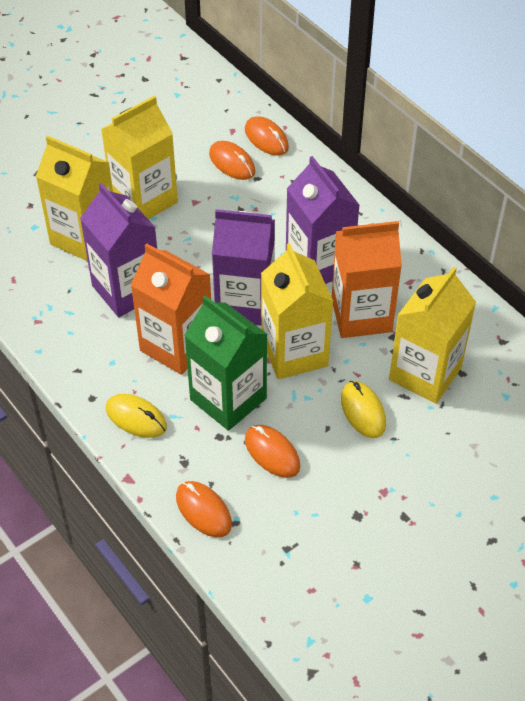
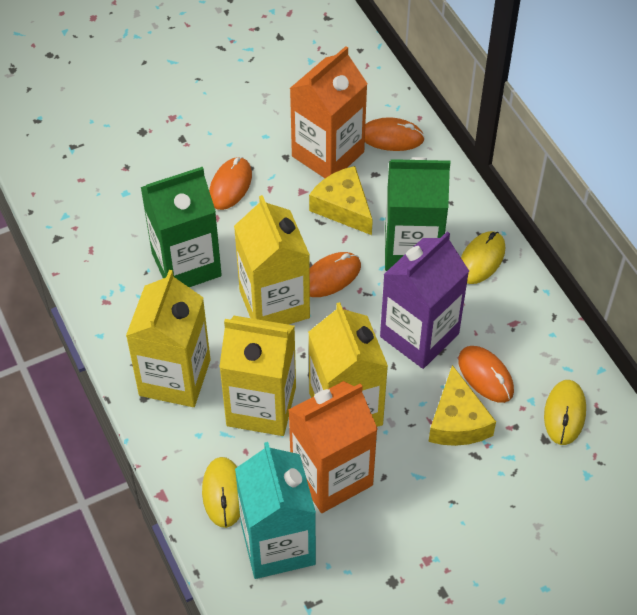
green carton: [184,296,267,431] = 1 -> [141,167,222,287] [385,157,450,271] = 2
purple carton: [80,183,157,317] [212,209,275,326] [286,156,360,284] = 3 -> [380,232,469,369] = 1
turquoise carton: none = 0 -> [235,442,316,579] = 1
yellow cheese: none = 0 -> [309,166,373,235] [429,365,496,446] = 2
yellow mouse: [106,394,167,438] [341,381,386,438] = 2 -> [202,457,240,528] [461,231,505,284] [544,380,586,445] = 3

